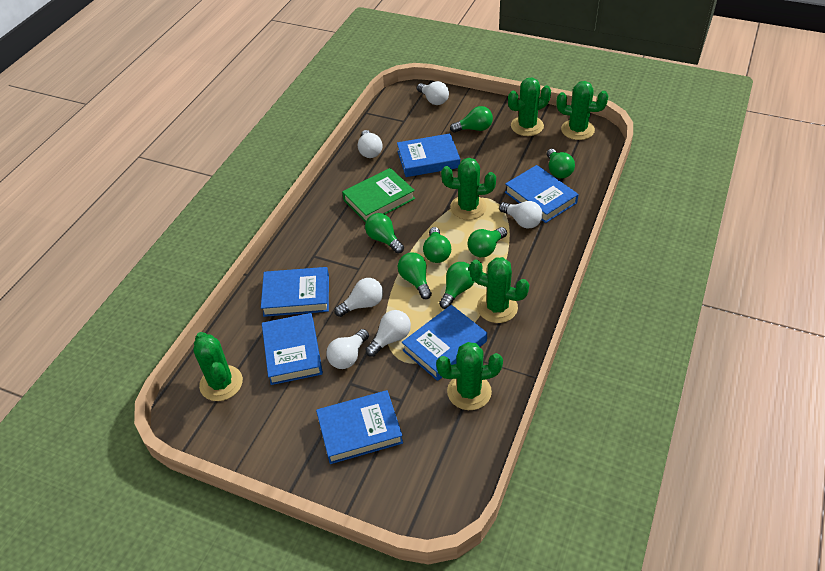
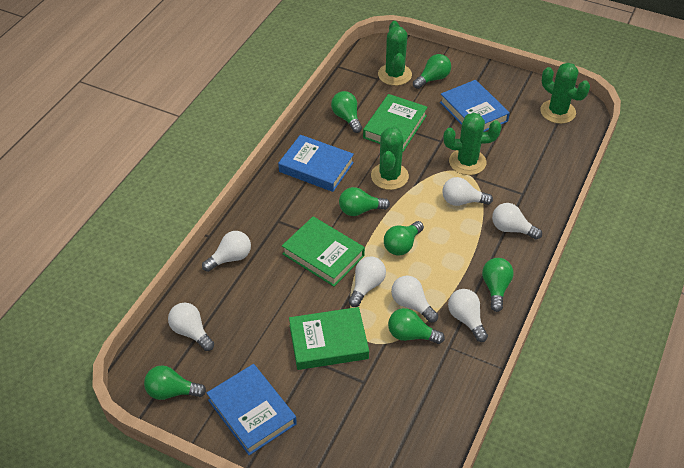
blue book: [261,267,329,317] [262,313,323,385] [316,390,403,464] [397,133,460,177] [402,305,487,381] [505,165,579,223] = 6 -> [207,364,297,455] [278,135,354,192] [440,80,510,132] = 3
green book: [342,168,415,223] = 1 -> [282,217,365,287] [289,307,369,370] [363,94,428,152] = 3
green cactus: [194,332,243,401] [436,342,503,410] [441,158,496,220] [469,257,529,323] [508,78,551,136] [556,81,608,140] = 6 -> [371,126,409,190] [378,21,412,86] [444,113,501,175] [540,63,590,124] = 4
white light bulb: [326,329,369,369] [334,278,383,317] [358,130,383,158] [365,310,411,357] [417,81,449,105] [499,201,543,229] = 6 -> [168,303,214,351] [202,231,251,272] [348,256,386,307] [391,275,438,323] [442,177,493,206] [448,289,488,342] [492,203,542,240] = 7

